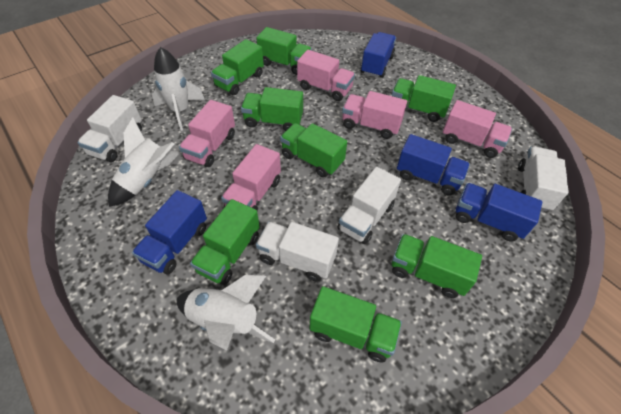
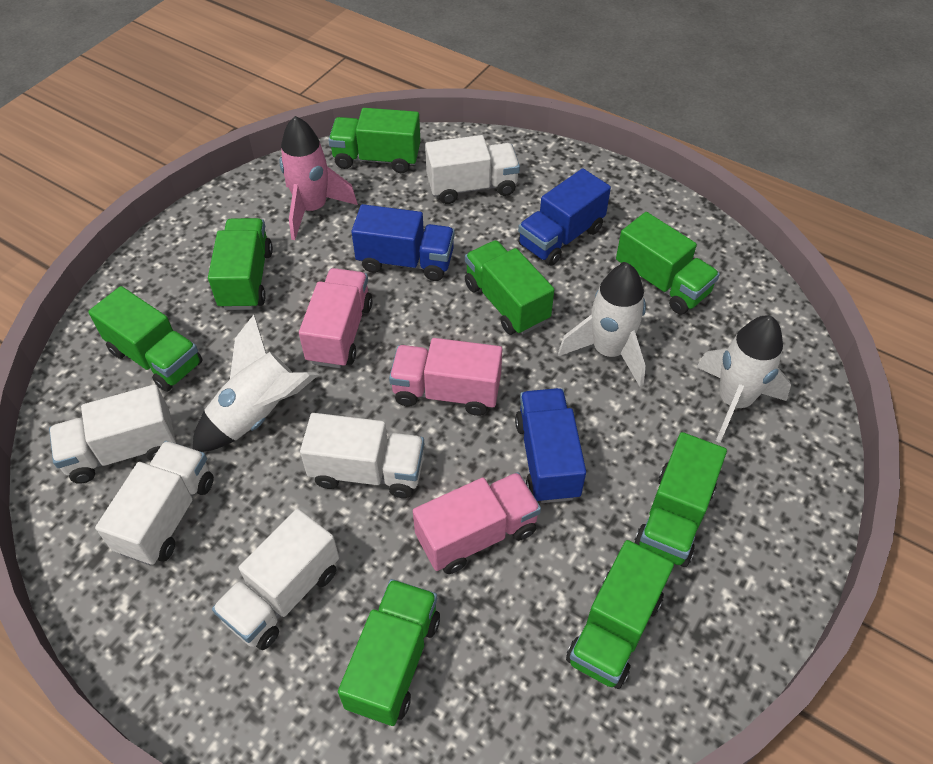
blue truck: [132,190,207,274] [361,32,396,78] [397,134,470,196] [456,183,542,241] = 4 -> [351,204,455,281] [515,388,586,503] [518,168,611,266] = 3
pink rocket: none = 0 -> [279,116,358,240] = 1
pink truck: [179,100,235,167] [221,144,281,211] [297,50,355,101] [342,91,407,139] [443,100,512,158] = 5 -> [299,268,373,368] [389,338,502,416] [413,472,541,574] = 3
white truck: [77,95,142,162] [256,222,339,282] [338,167,401,244] [518,146,569,212] = 4 -> [49,384,176,484] [95,441,214,565] [212,509,339,650] [300,413,424,498] [425,135,520,204] = 5

